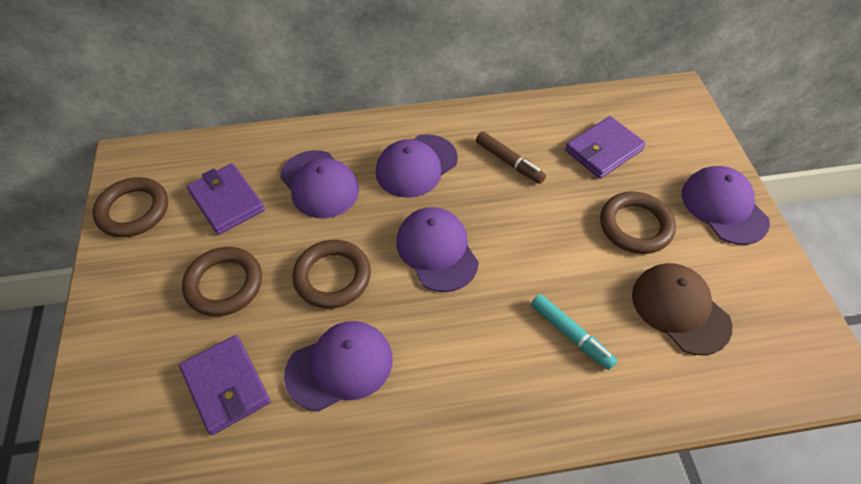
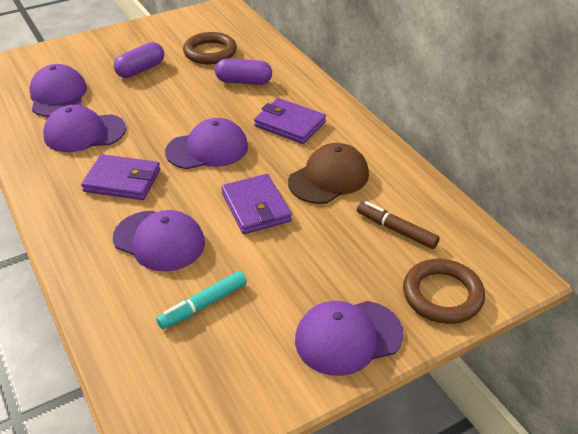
brown ring: [92,177,168,237] [182,247,262,316] [292,240,371,309] [600,191,676,254] = 4 -> [183,32,237,64] [403,259,485,324] = 2
purple capsule: none = 0 -> [114,42,164,78] [215,58,272,85] = 2

